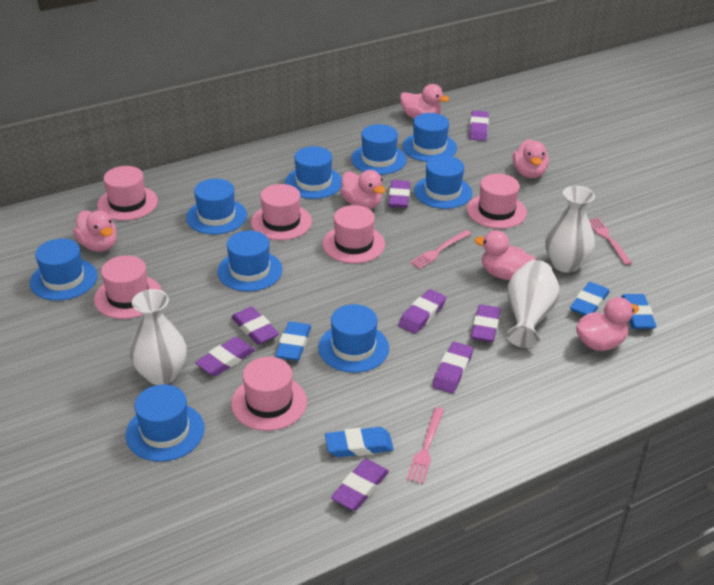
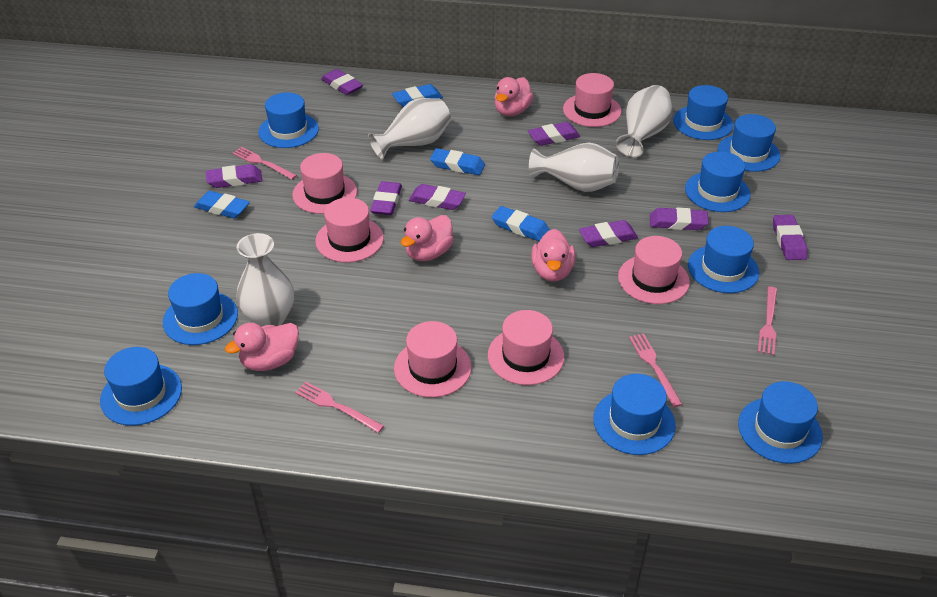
pink duck: [73,210,117,252] [340,170,385,209] [400,84,449,119] [474,230,535,280] [513,139,549,178] [576,297,639,351] = 6 -> [225,323,299,371] [401,215,454,261] [494,77,534,116] [531,229,576,282] = 4
pink fork: [406,407,444,484] [410,230,471,269] [589,218,632,265] = 3 -> [232,147,297,180] [295,382,384,433] [629,333,682,407] [758,287,777,355] = 4
white vase: [129,289,187,385] [506,260,560,348] [545,186,595,273] = 3 -> [236,233,294,327] [368,98,451,160] [529,142,619,192] [616,85,672,158] = 4

